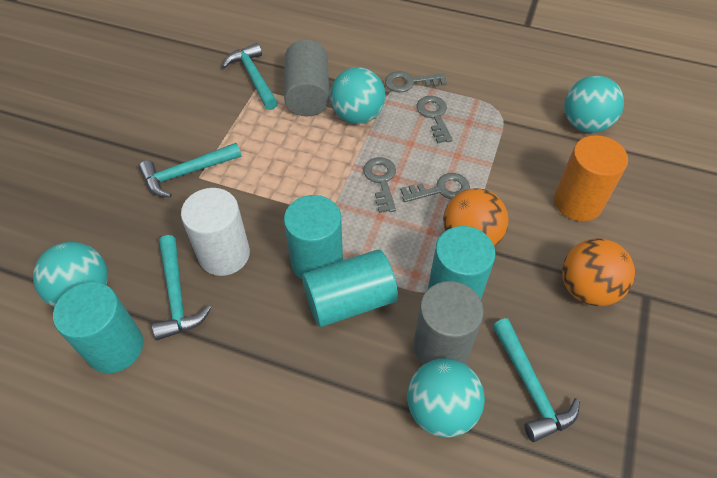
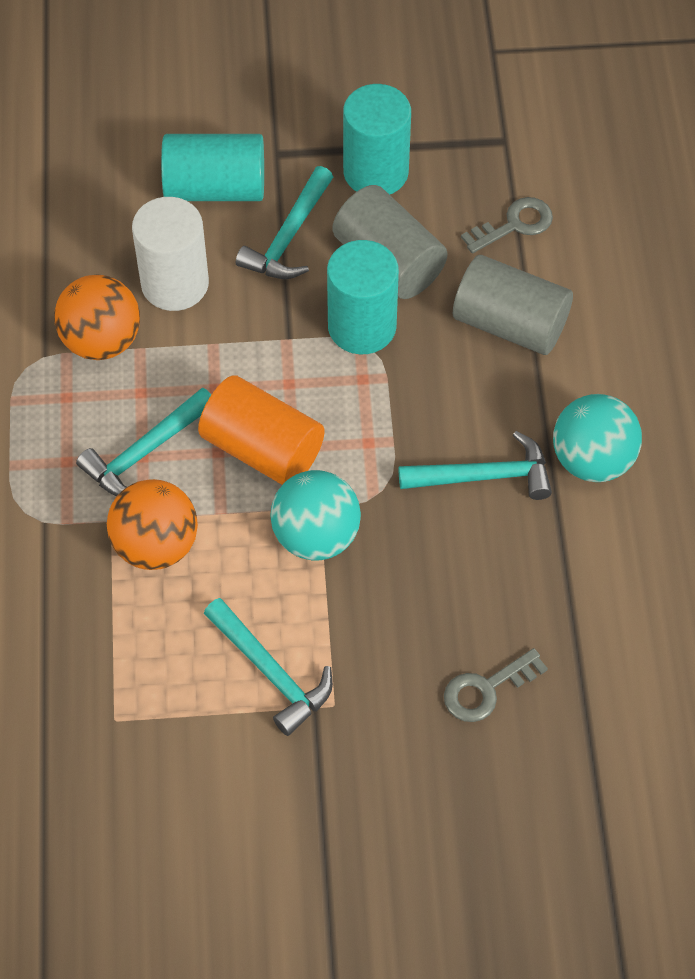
grey key: [363,157,396,213] [385,71,447,92] [400,173,470,202] [417,96,453,143] = 4 -> [444,648,548,722] [461,197,553,253] = 2
turquoise ball: [33,242,108,307] [330,67,386,124] [407,358,485,437] [564,75,624,133] = 4 -> [270,470,361,561] [553,394,642,482] = 2
turquoise cylinder: [53,282,143,373] [284,195,343,279] [302,250,398,327] [428,226,496,300] = 4 -> [161,134,264,201] [327,240,399,354] [343,84,411,195] = 3

